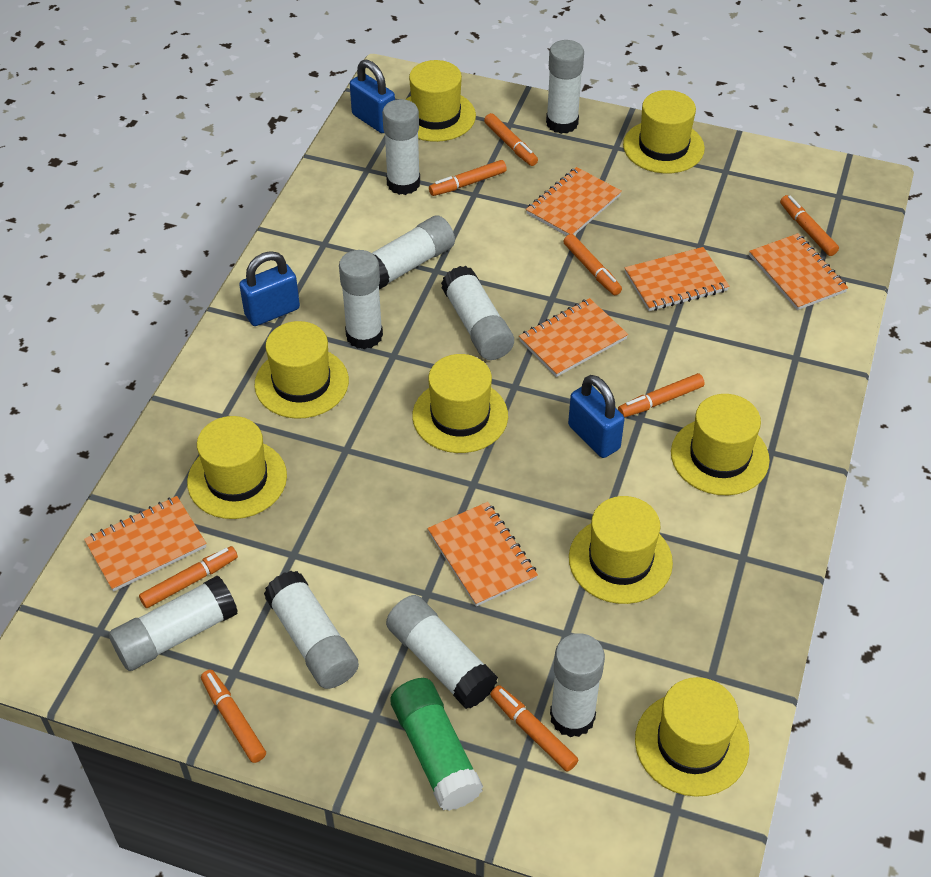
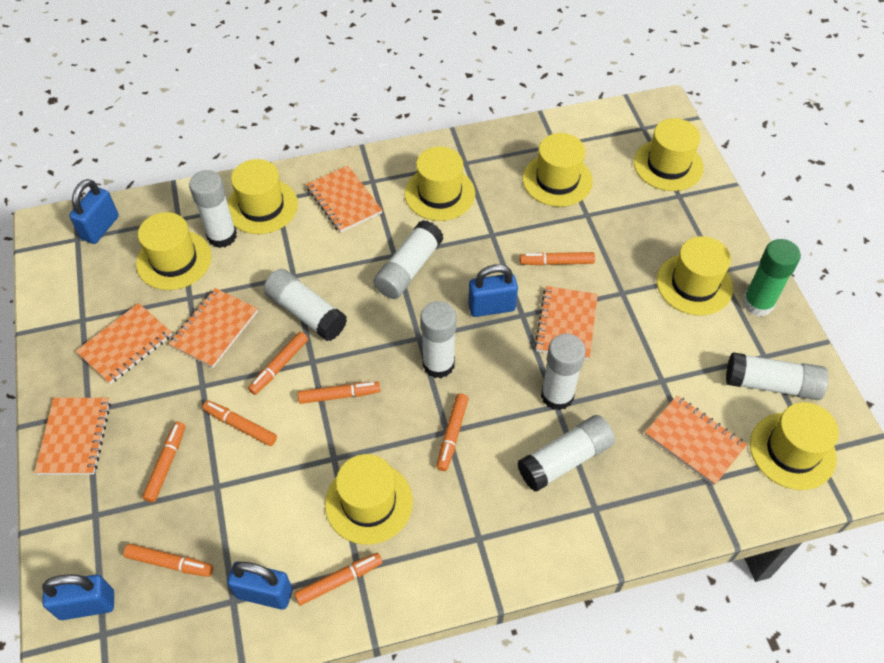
blue padlock: [239,251,300,326] [350,60,395,133] [568,375,625,458] = 3 -> [42,575,114,620] [69,179,119,244] [227,561,293,609] [468,264,518,317] = 4
white glue stick: [109,576,238,671] [264,571,359,689] [339,250,383,349] [372,215,455,290] [382,99,420,195] [386,595,498,709] [441,266,514,360] [546,40,584,134] [550,633,605,737] = 9 -> [189,170,237,248] [264,269,347,341] [373,220,444,299] [421,301,456,378] [517,415,615,491] [541,334,586,411] [726,352,828,400] = 7

